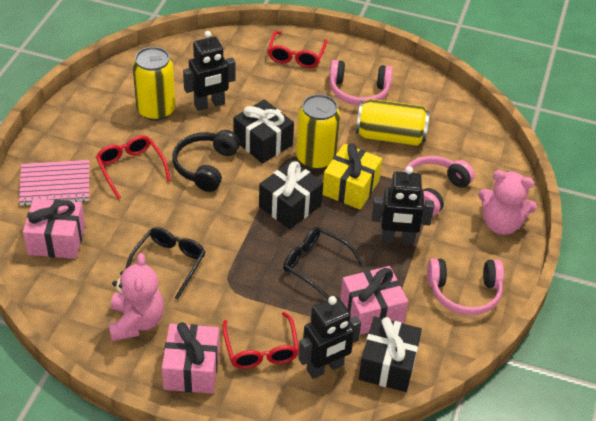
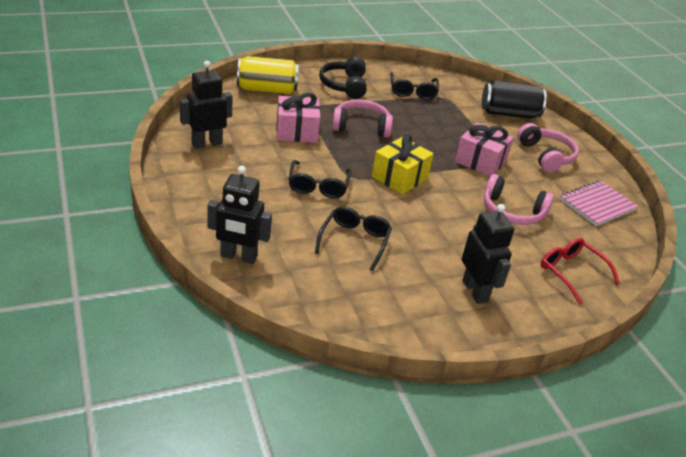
black can: none = 0 -> [482,80,547,119] = 1
black gift: [233,99,294,164] [259,161,323,229] [359,317,422,392] = 3 -> none = 0
black glasses: [125,227,205,299] [283,227,363,299] = 2 -> [289,160,352,198] [315,206,392,271] [390,72,439,100] = 3
pink gift: [23,198,85,259] [162,322,219,394] [340,266,408,335] = 3 -> [276,93,320,143] [455,123,513,177] = 2
pink teddy bear: [108,253,164,341] [478,170,537,235] = 2 -> none = 0
red glasses: [96,135,171,199] [222,312,299,369] [268,31,328,68] = 3 -> [541,238,620,305] = 1
yellow can: [133,47,175,121] [296,94,340,170] [356,99,430,146] = 3 -> [237,55,299,94] = 1

